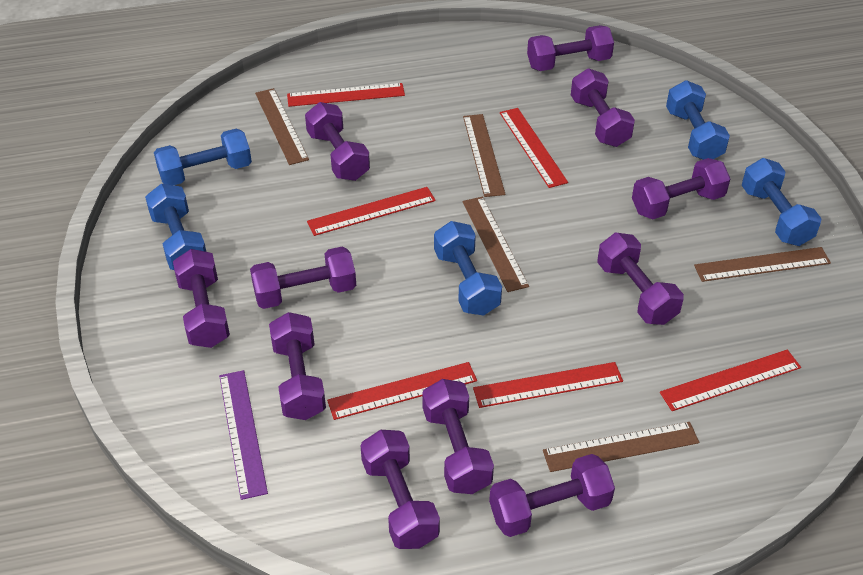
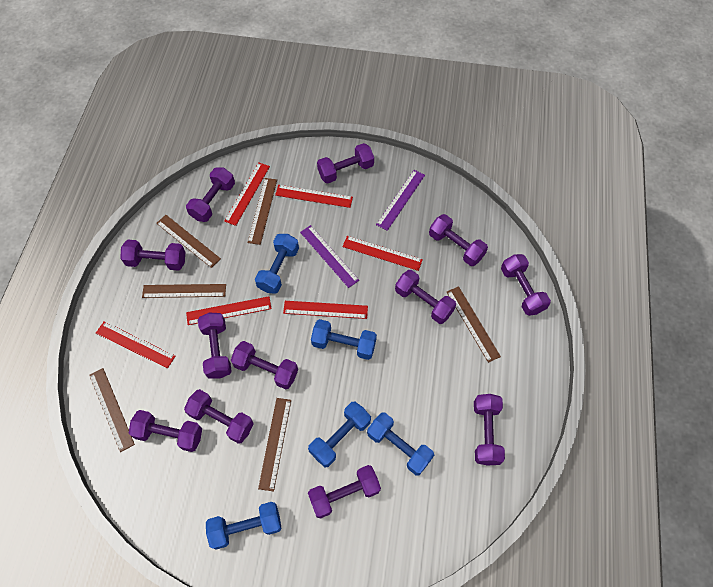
brown ruler: [255,88,309,165] [462,197,529,292] [463,114,505,197] [543,422,699,472] [694,247,831,282] = 5 -> [89,368,135,452] [142,284,226,298] [156,215,221,268] [247,178,277,245] [258,398,291,492] [447,286,501,363] = 6
purple dumbbell: [173,249,230,348] [250,247,356,309] [269,312,326,420] [305,102,370,181] [360,430,440,549] [422,379,494,494] [489,454,615,537] [527,25,614,71] [571,68,635,147] [597,232,684,325] [632,158,730,219] = 11 -> [120,240,185,271] [129,410,202,452] [184,389,254,444] [186,167,235,222] [198,313,232,379] [231,341,298,389] [308,465,381,519] [317,143,374,183] [395,270,456,324] [429,214,488,266] [474,394,505,465] [501,254,551,316] = 12
purple ruler: [219,370,268,500] = 1 -> [300,225,359,288] [376,170,425,231] = 2

